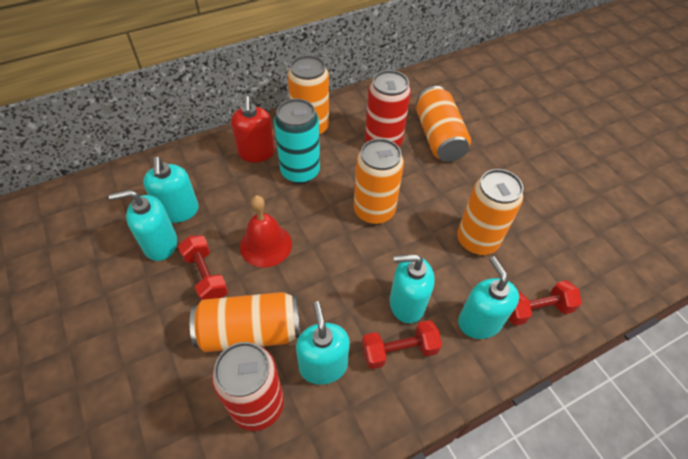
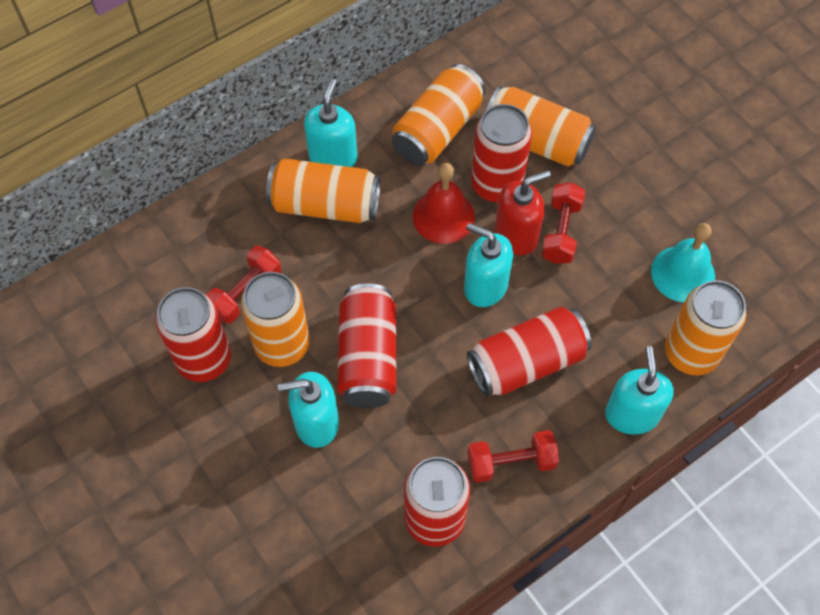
red can: [212,342,284,431] [365,70,411,147] = 2 -> [156,287,231,382] [337,283,396,408] [404,457,470,547] [467,307,592,397] [471,104,532,202] = 5
turquoise bell: none = 0 -> [651,223,715,302] = 1
turquoise can: [274,99,320,184] = 1 -> none = 0
turquoise soap dispenser: [109,190,177,261] [143,157,199,223] [296,301,350,385] [390,254,434,323] [458,256,519,339] = 5 -> [278,372,339,448] [304,79,358,167] [464,223,513,307] [605,346,673,435] = 4

